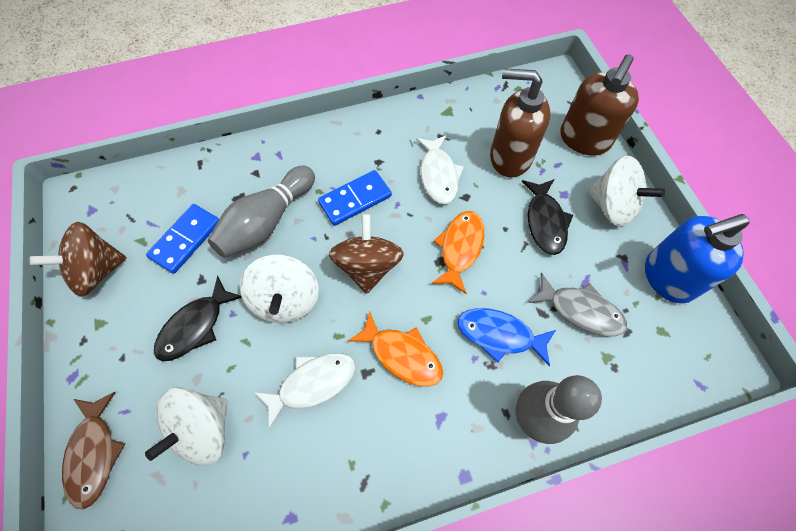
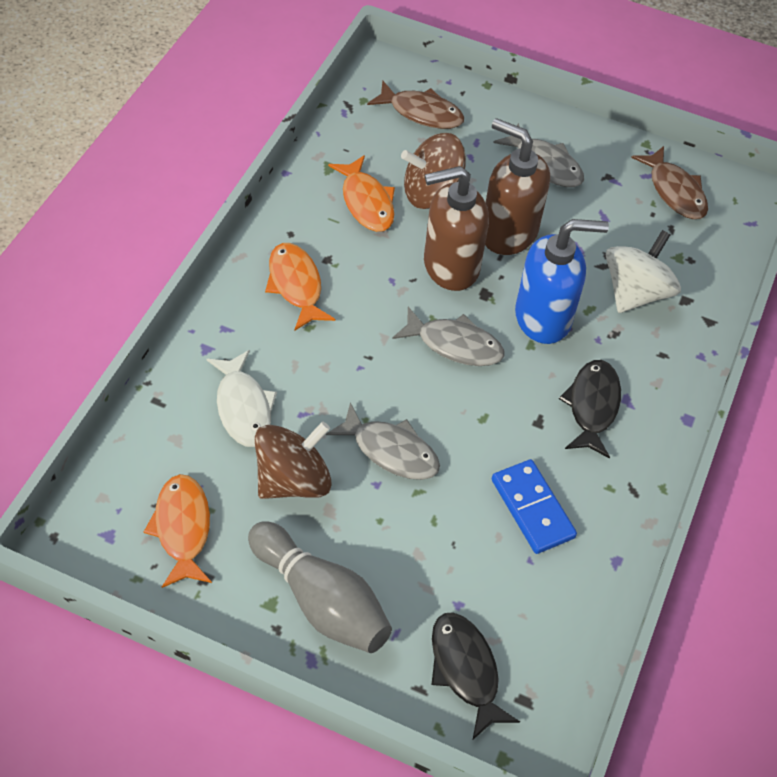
blue domino: [146,204,219,274] [318,170,392,226] = 2 -> [492,459,577,554] = 1
blue fish: [457,308,556,366] = 1 -> none = 0
brown fish: [62,392,125,509] = 1 -> [367,80,464,129] [631,146,708,219] = 2
grey bowling pin: [208,166,315,258] [515,375,602,444] = 2 -> [248,521,392,653] = 1
grey fish: [528,272,627,336] = 1 -> [326,402,440,480] [393,307,505,366] [493,123,584,187] = 3
orange fish: [348,311,443,387] [431,211,484,294] = 2 -> [144,474,212,588] [265,243,335,331] [328,155,395,232] = 3
white fish: [254,353,356,429] [416,135,464,204] = 2 -> [207,350,277,447] = 1
white spinning top: [145,387,228,466] [240,254,319,323] [588,156,665,227] = 3 -> [606,230,681,313] = 1

